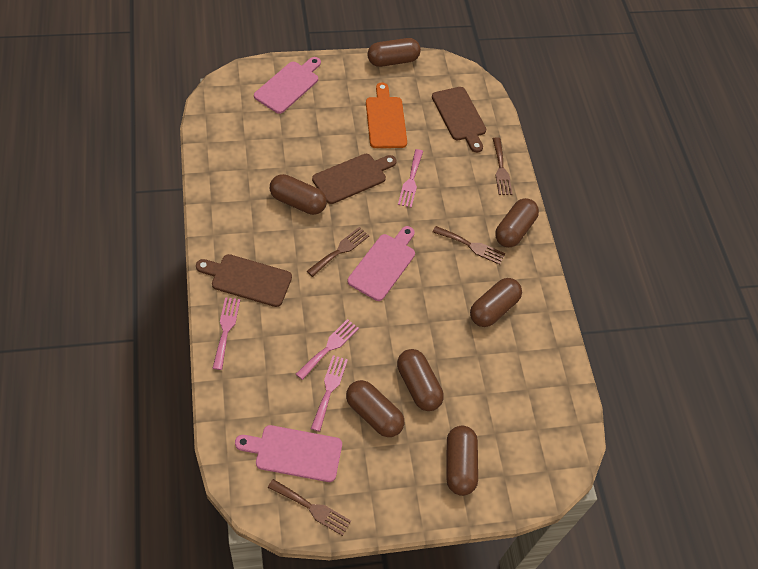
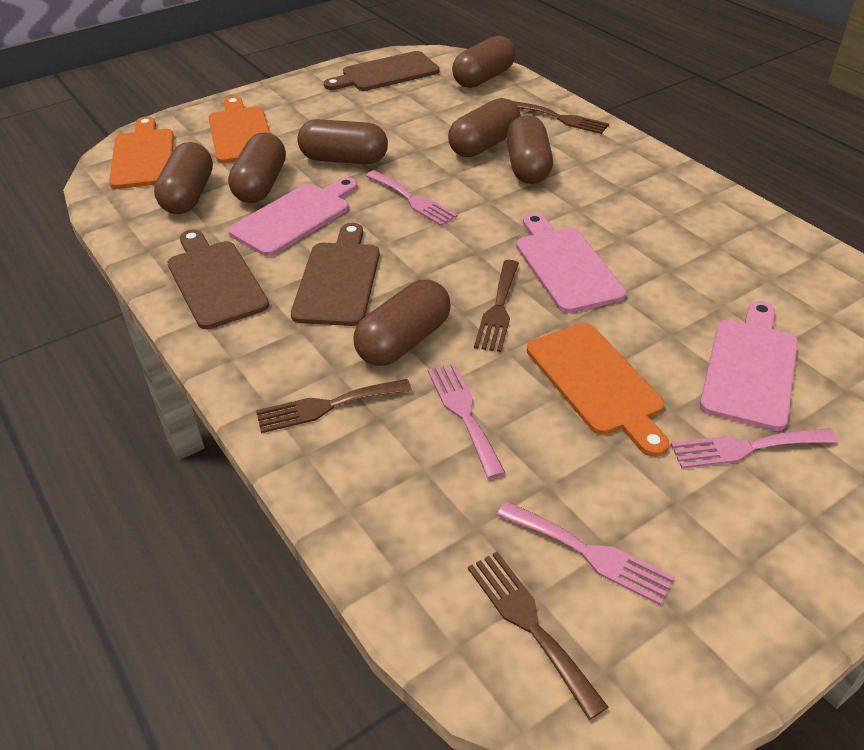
orange cutting board: [366,82,407,148] = 1 -> [109,117,174,189] [208,96,270,163] [527,323,669,457] = 3

